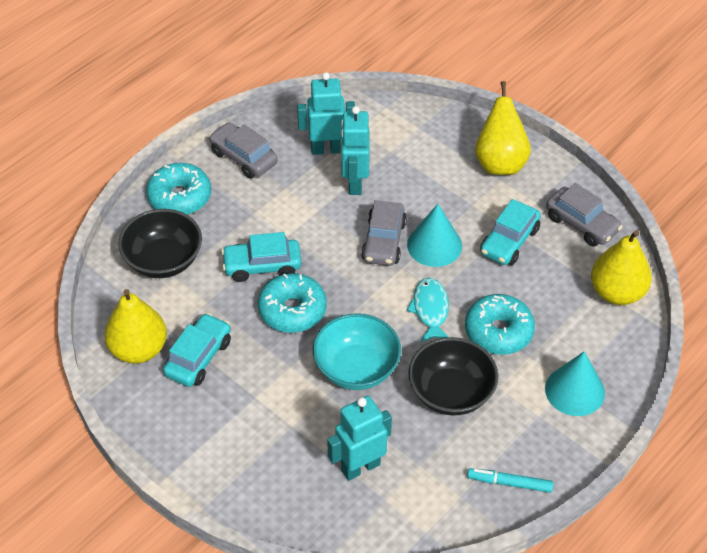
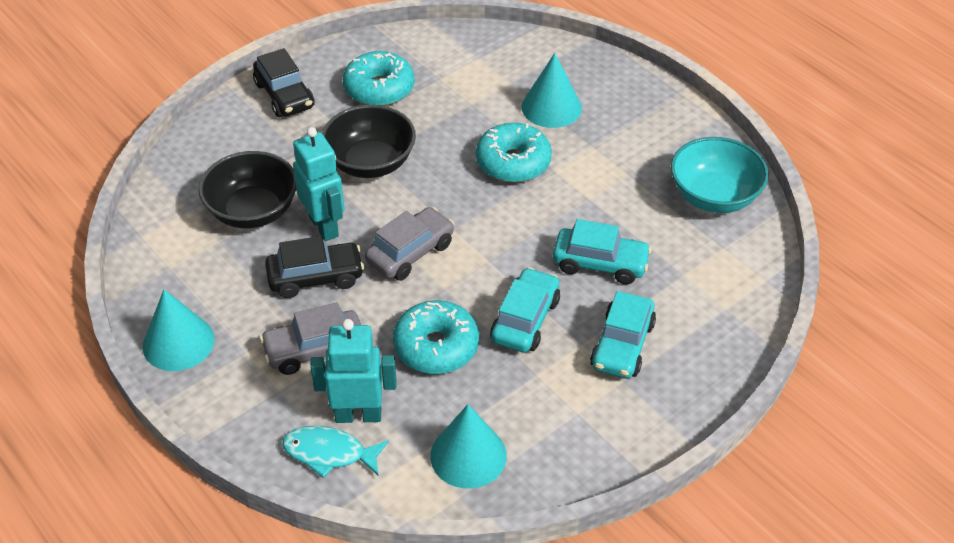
black car: none = 0 -> [253,48,315,117] [265,236,364,298] = 2
grey car: [209,122,278,179] [361,200,407,266] [546,183,623,247] = 3 -> [260,302,361,375] [365,207,454,281] = 2
turquoise cone: [407,204,462,267] [545,351,605,416] = 2 -> [143,289,214,371] [430,404,507,489] [522,53,582,128] = 3
turquoise marker: [467,468,553,493] = 1 -> none = 0
turquoise robot: [297,72,355,155] [328,396,392,481] [341,106,370,195] = 3 -> [293,127,344,241] [310,319,396,423] = 2
yellow pear: [104,289,167,364] [475,81,531,175] [591,230,652,305] = 3 -> none = 0

